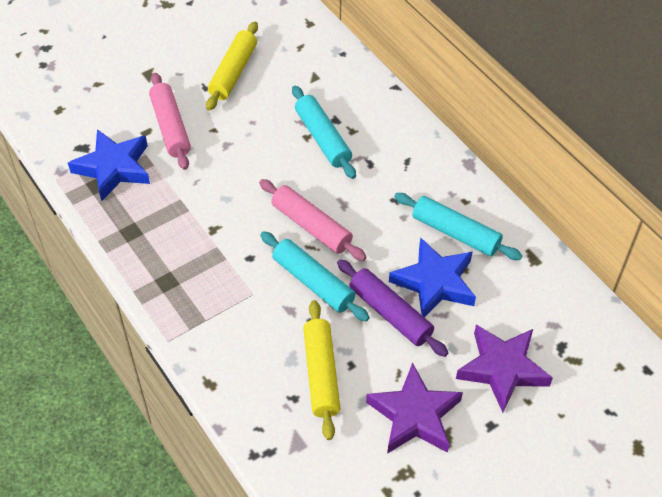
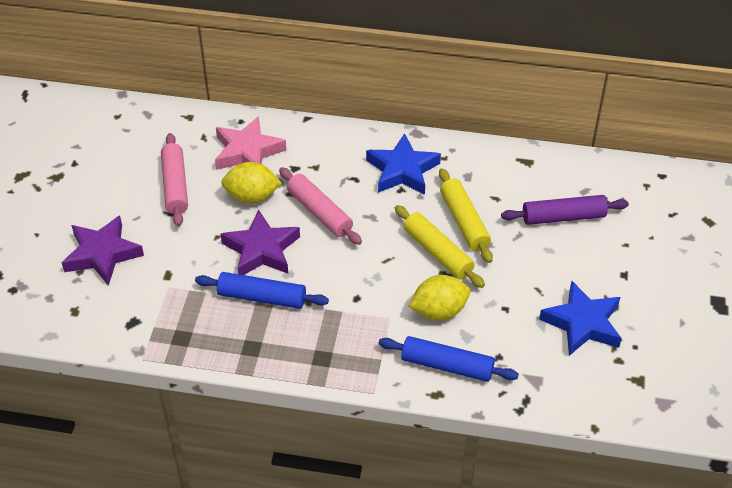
blue rolling pin: none = 0 -> [195,272,329,309] [379,336,519,382] = 2
pink star: none = 0 -> [215,116,286,170] = 1
turquoise rolling pin: [260,231,370,321] [292,86,356,179] [394,193,522,260] = 3 -> none = 0
yellow lemon: none = 0 -> [221,162,281,204] [409,275,470,320] = 2

